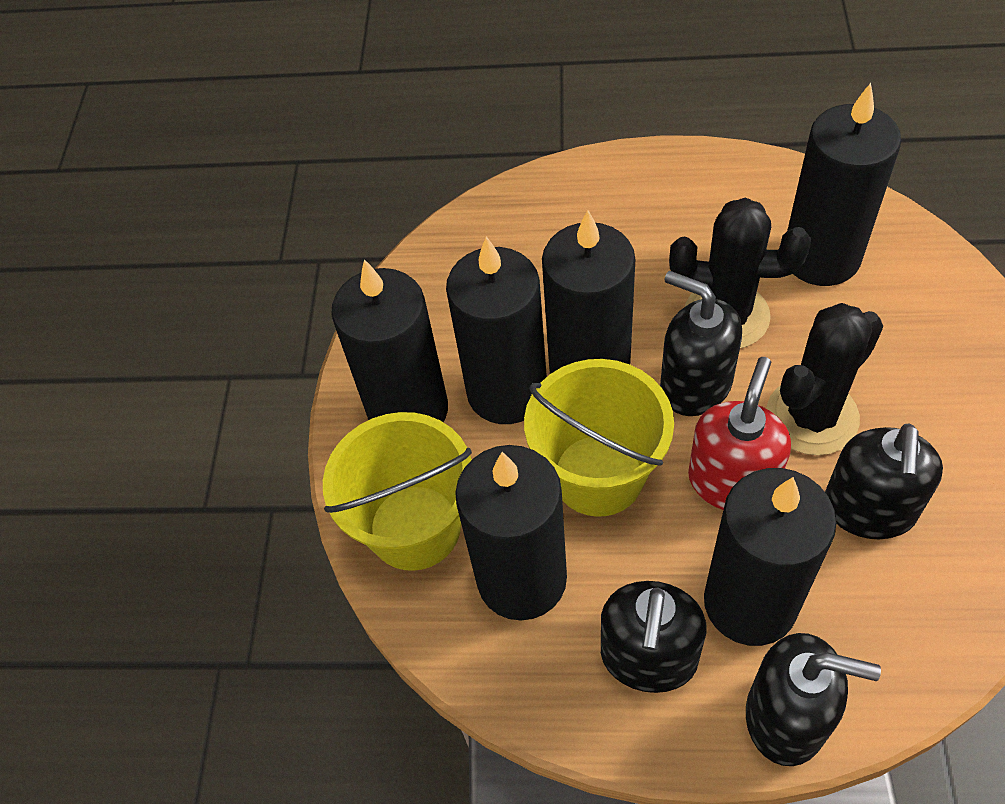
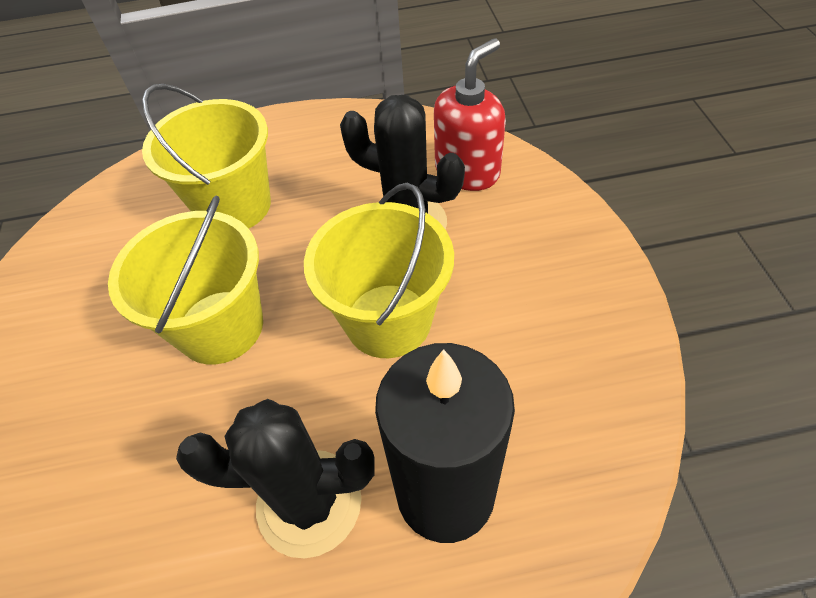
black candle: [331,259,448,422] [446,236,547,424] [455,445,567,620] [542,210,635,374] [704,468,837,646] [787,83,901,286] = 6 -> [375,343,515,543] = 1
black soap dispenser: [601,581,707,693] [660,270,742,416] [746,633,881,766] [825,423,943,539] = 4 -> none = 0
yellow bucket: [323,412,472,571] [524,359,674,517] = 2 -> [108,195,263,365] [142,84,271,228] [304,183,454,358] = 3

